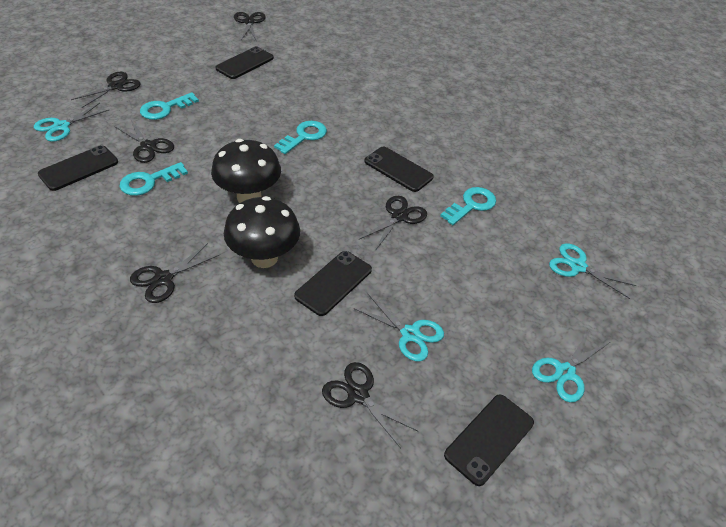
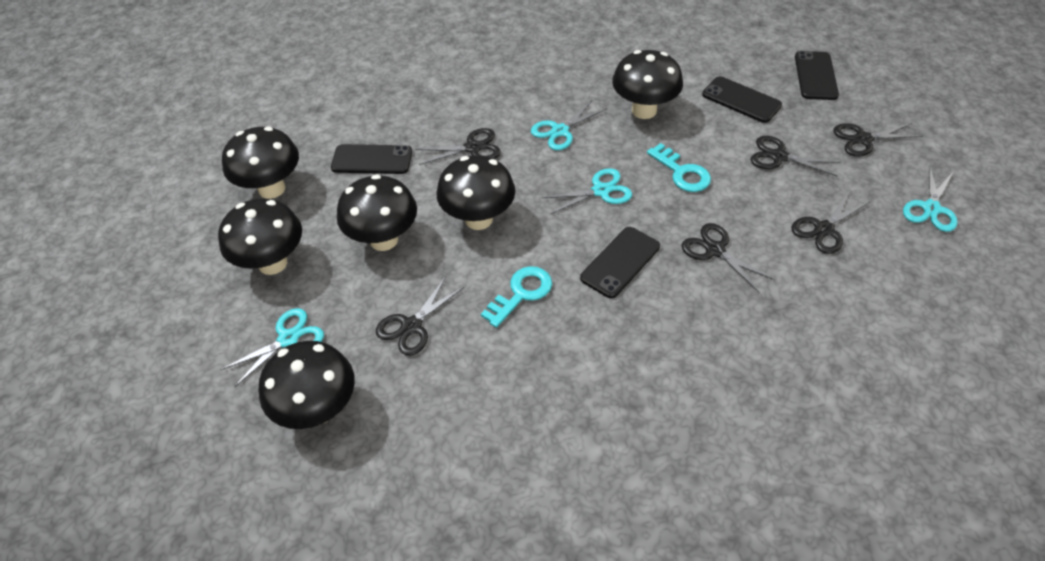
black mushroom: [211,139,281,203] [224,196,300,268] = 2 -> [218,198,302,275] [222,127,299,199] [259,341,355,429] [337,174,417,251] [437,155,515,230] [612,50,683,119] = 6
black phone: [38,145,118,191] [216,46,274,79] [294,251,372,316] [364,146,434,192] [444,395,534,486] = 5 -> [331,144,412,174] [580,227,660,298] [702,76,782,123] [795,51,839,100] = 4
turquoise key: [120,162,188,196] [140,92,199,120] [274,121,327,154] [440,187,496,225] = 4 -> [481,266,552,328] [647,143,711,192] = 2

